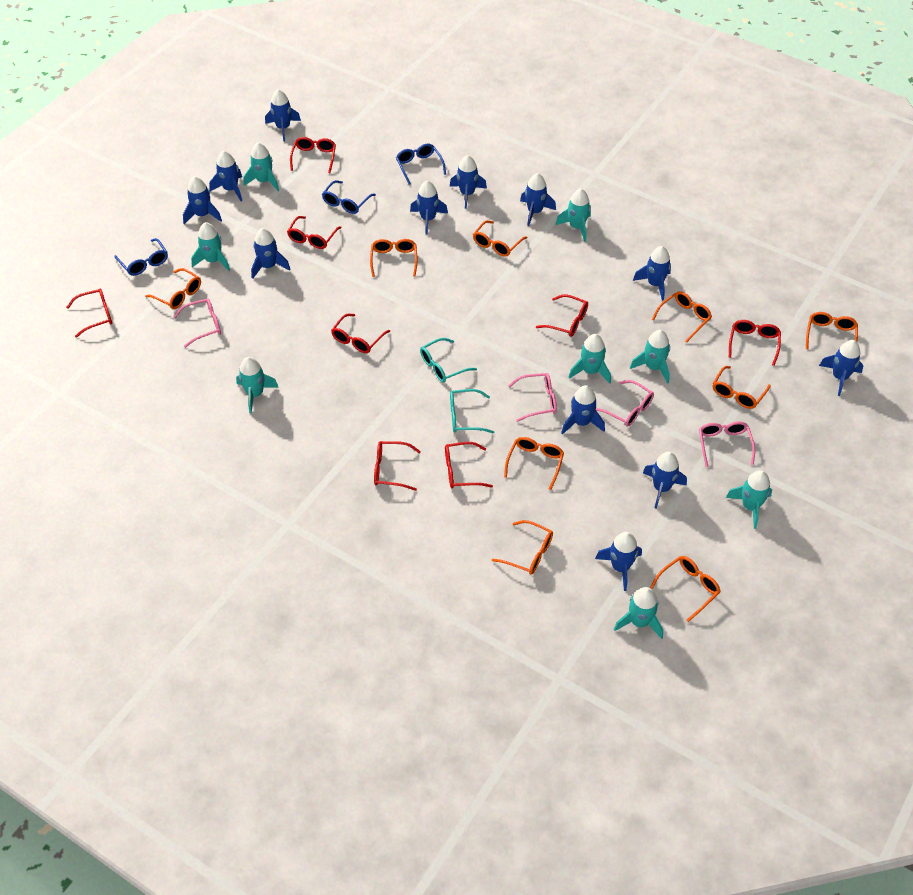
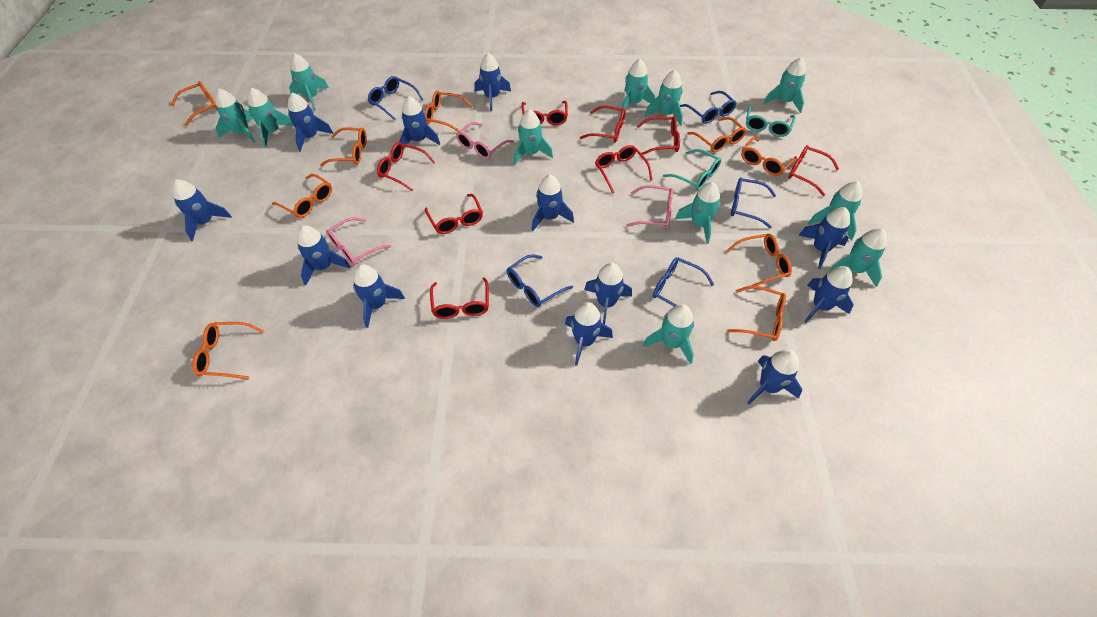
blue glasses: [114,238,168,276] [322,180,376,214] [396,143,446,185] = 3 -> [368,76,423,121] [507,254,573,307] [653,257,714,319] [680,91,737,124] [731,178,776,228] = 5
pink glasses: [174,298,221,348] [508,373,557,422] [596,380,654,427] [699,421,755,467] = 4 -> [326,217,392,265] [456,122,514,159] [626,185,673,229] = 3
turquoise rocket: [191,222,230,271] [236,357,279,413] [243,142,279,191] [555,189,591,242] [569,334,611,384] [614,587,663,639] [630,330,670,384] [726,470,772,529] = 8 -> [215,89,256,143] [248,88,294,147] [289,53,329,111] [514,109,553,165] [621,59,655,112] [643,304,694,364] [645,70,683,126] [675,182,721,244] [764,57,806,113] [808,181,862,241] [830,228,887,287] = 11

